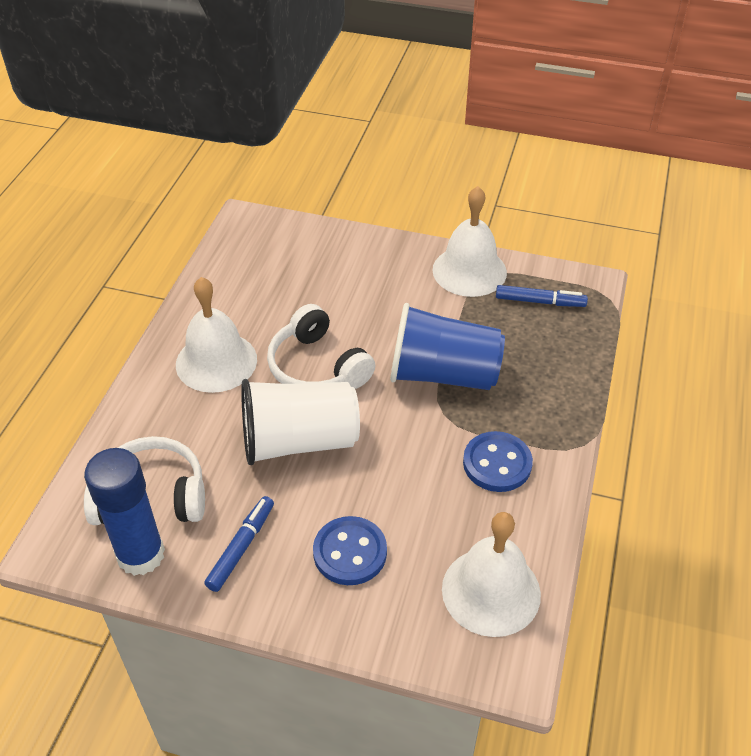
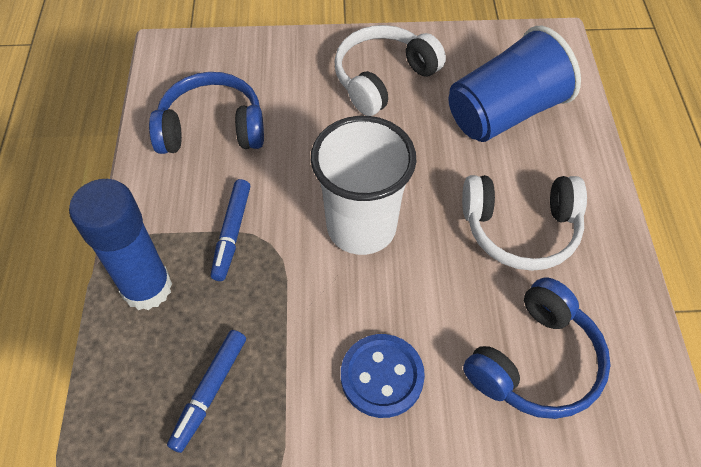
blue button: [313,516,387,585] [463,431,533,492] = 2 -> [341,334,425,418] = 1
blue headphones: none = 0 -> [149,72,264,154] [463,278,610,419] = 2
white bell: [176,277,257,393] [433,186,507,297] [442,512,541,637] = 3 -> none = 0

